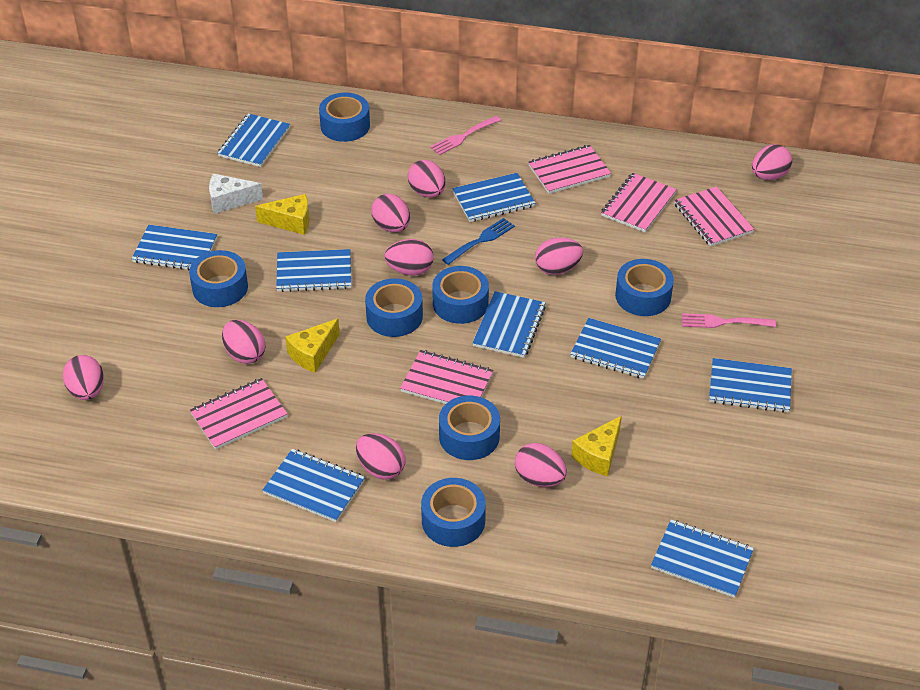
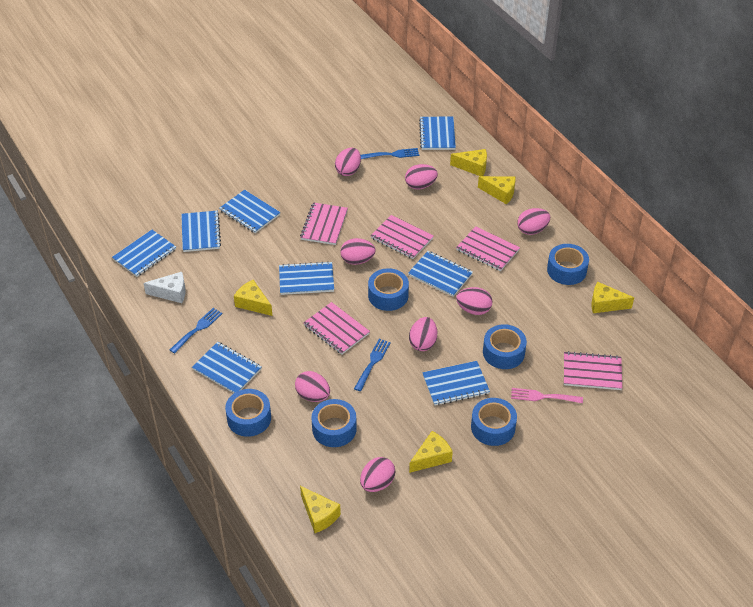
blue fork: [442,218,515,265] = 1 -> [170,308,222,354] [354,339,391,391] [361,148,419,159] = 3
blue notebook: [131,225,217,271] [218,114,290,167] [262,449,365,522] [276,249,351,292] [452,173,535,222] [473,291,546,358] [570,318,661,379] [651,519,754,598] [709,358,792,413] = 9 -> [112,230,176,277] [181,211,221,252] [192,342,262,393] [219,190,280,233] [279,261,334,295] [408,251,473,297] [419,117,456,150] [422,361,490,406] = 8
blue tape: [189,250,248,307] [319,93,370,142] [365,278,423,337] [421,478,486,547] [432,266,489,324] [439,396,500,460] [615,259,674,316] = 7 -> [225,389,271,437] [311,399,357,447] [368,268,409,311] [471,398,517,446] [483,324,527,369] [547,244,589,285] = 6
pink egg: [63,355,104,400] [222,320,266,364] [356,433,405,480] [371,194,410,232] [384,239,434,276] [408,160,446,197] [515,443,567,487] [535,237,583,275] [752,144,792,180] = 9 -> [295,371,330,402] [335,148,361,176] [340,238,376,265] [360,457,395,492] [405,164,438,189] [409,317,437,351] [456,287,492,315] [518,208,550,235] = 8
pink fork: [430,116,501,155] [682,313,776,328] = 2 -> [511,388,583,403] = 1
yellow cheese: [255,194,309,235] [285,319,340,373] [571,416,622,476] = 3 -> [234,280,272,316] [300,486,341,533] [409,431,453,473] [450,149,487,176] [478,176,516,205] [591,282,634,313] = 6

